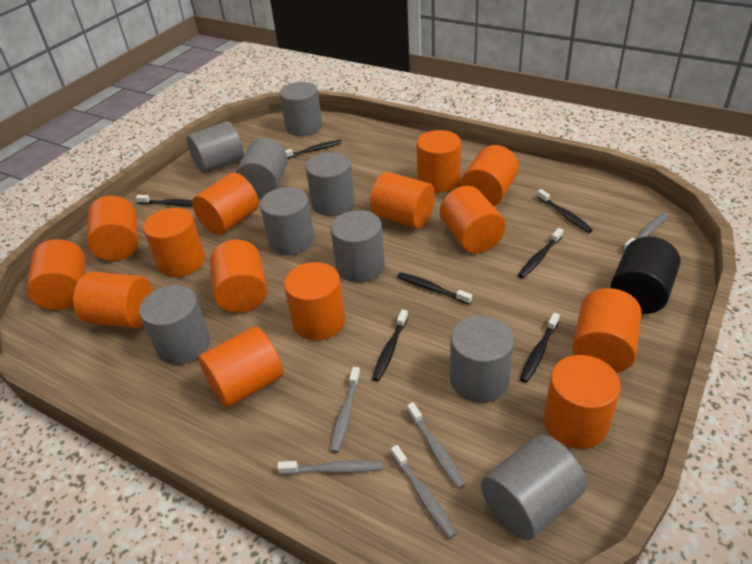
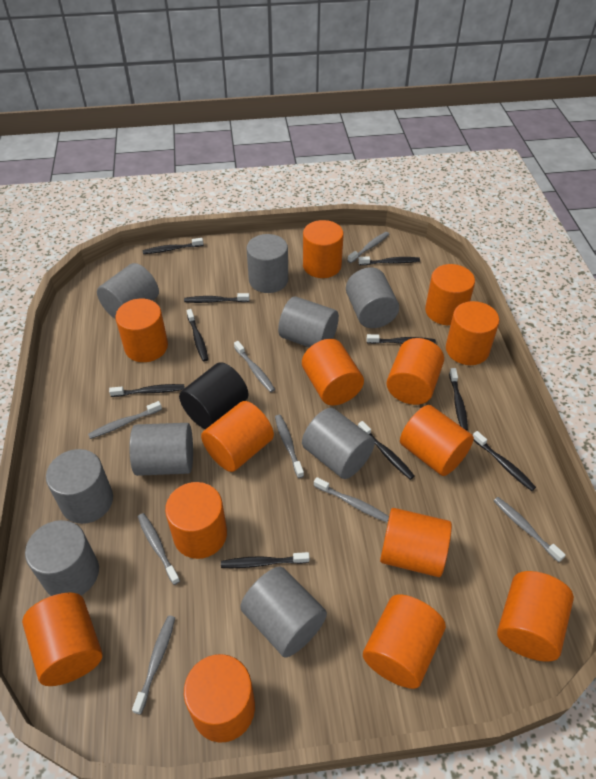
black toothbrush: [136,195,192,207] [285,140,342,159] [372,309,408,381] [397,272,472,305] [518,228,564,278] [520,313,560,383] [537,189,593,233] = 7 -> [109,384,184,397] [142,238,203,254] [184,293,250,303] [187,309,208,362] [221,552,310,568] [358,256,420,265] [358,421,415,480] [366,334,436,344] [449,368,468,431] [473,431,536,491] = 10
grey toothbrush: [277,460,383,475] [330,367,361,453] [391,445,457,539] [407,402,465,489] [623,213,669,251] = 5 -> [88,401,162,439] [132,615,175,715] [138,513,180,585] [234,341,275,392] [275,415,304,478] [314,477,389,522] [347,232,389,263] [494,497,566,563] = 8

